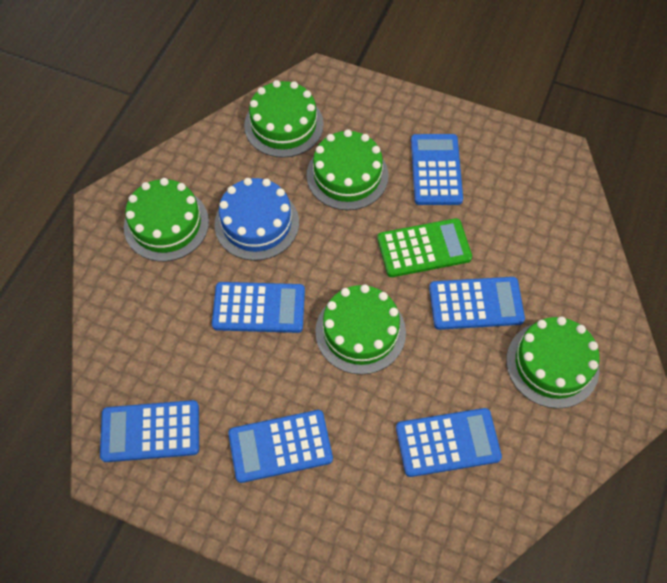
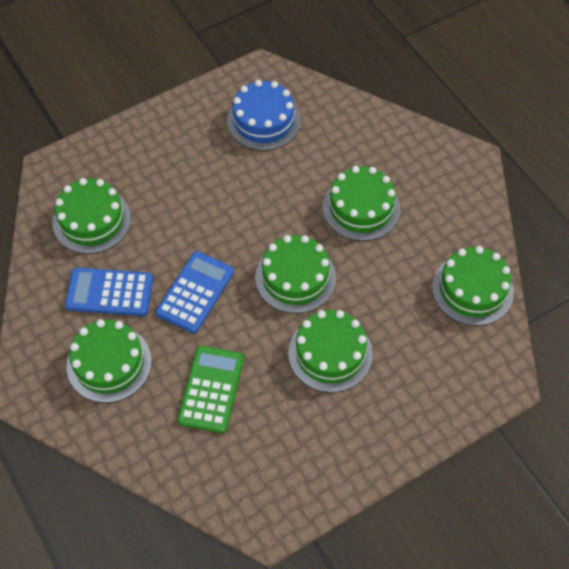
blue calculator: [100,400,199,462] [212,282,305,333] [228,410,333,483] [396,408,502,477] [411,134,463,205] [429,277,525,330] = 6 -> [65,268,153,316] [155,251,234,333] = 2
green cake: [124,178,209,261] [244,80,324,158] [307,129,389,210] [315,284,406,375] [506,317,600,409] = 5 -> [52,178,131,254] [66,319,152,403] [255,235,336,314] [288,310,373,393] [323,166,400,241] [432,246,514,326] = 6

